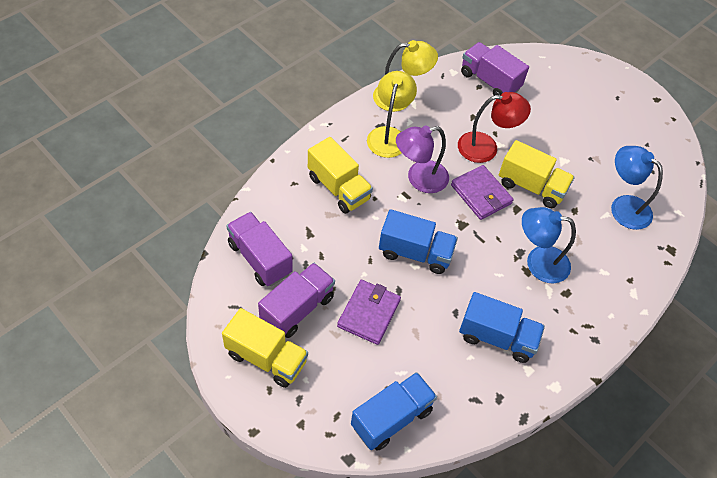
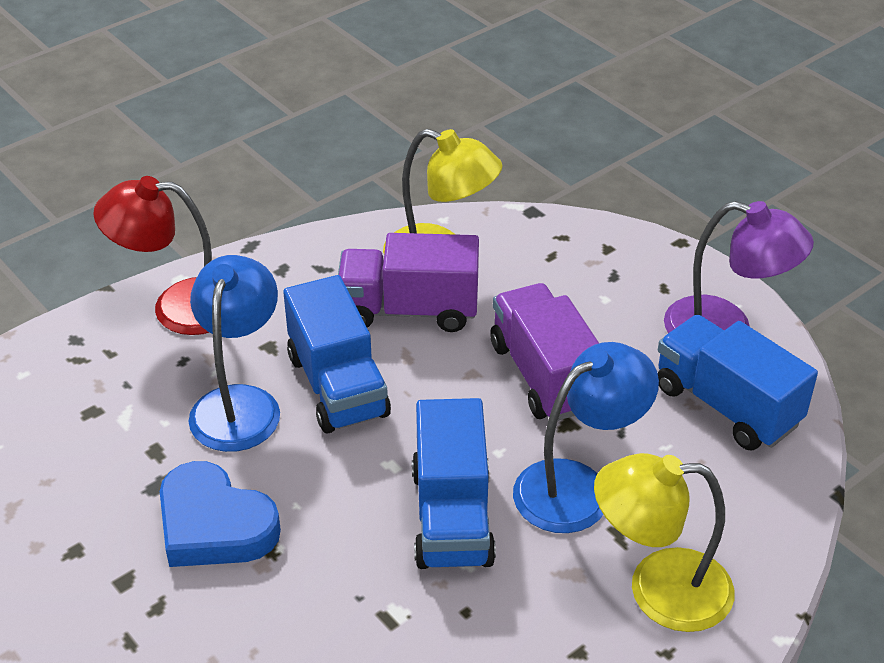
blue heart: none = 0 -> [160,461,281,567] = 1
purple truck: [226,212,293,286] [258,263,335,338] [461,42,529,95] = 3 -> [338,233,479,332] [490,283,599,421] = 2
purple wallet: [337,280,401,345] [451,165,513,220] = 2 -> none = 0
yellow truck: [222,308,308,388] [308,137,373,214] [499,140,575,208] = 3 -> none = 0

